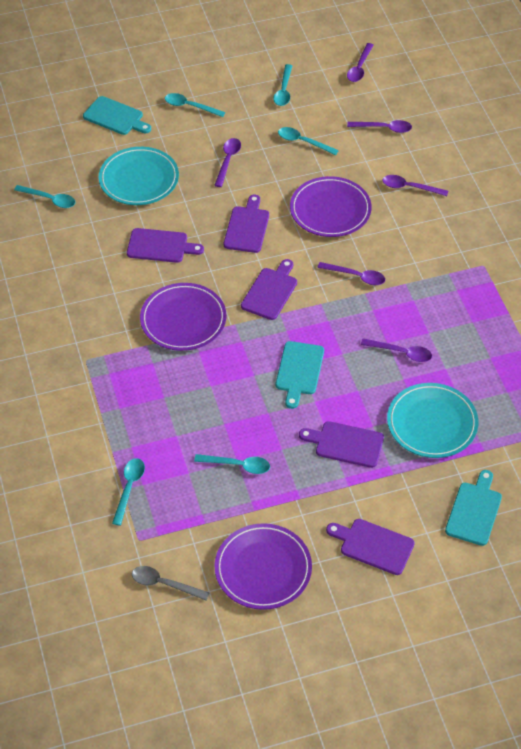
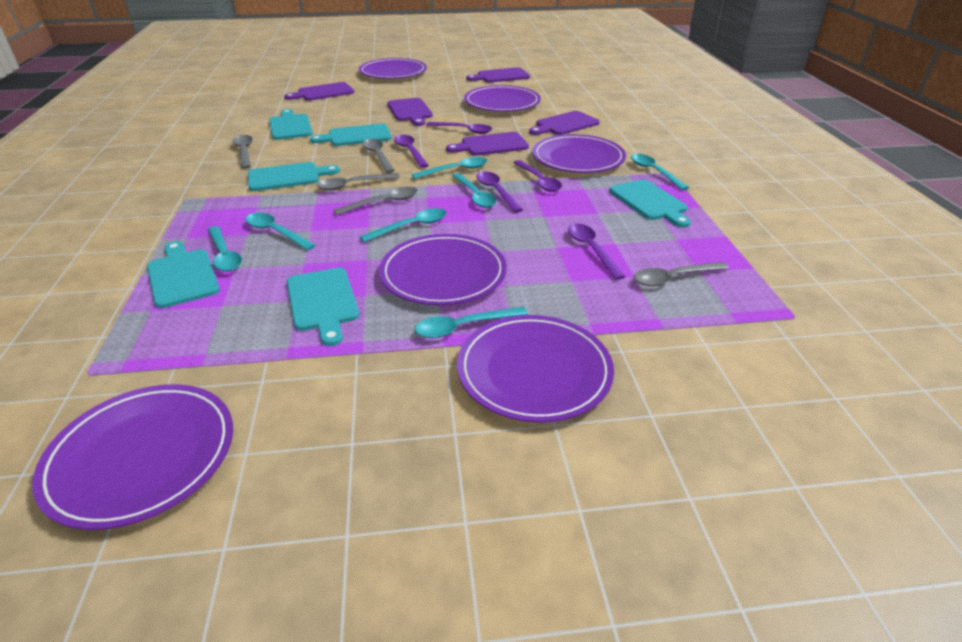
grey spoon: [132,566,209,600] = 1 -> [232,135,253,169] [317,173,400,191] [333,186,418,215] [363,139,395,173] [634,262,729,286] = 5
purple plate: [140,283,226,351] [215,523,312,610] [290,176,372,237] = 3 -> [32,384,233,530] [359,58,427,79] [379,234,507,305] [457,315,614,423] [464,85,541,112] [532,134,626,173] = 6
purple spoon: [214,138,241,187] [318,262,385,285] [347,43,374,82] [347,120,412,133] [361,338,432,362] [382,175,448,196] = 6 -> [394,135,429,168] [426,122,492,134] [476,171,523,213] [513,160,562,192] [568,223,626,280] = 5
turquoise cutting board: [83,96,151,135] [276,341,324,409] [445,470,502,546] = 3 -> [147,241,220,308] [248,162,340,191] [269,109,313,140] [287,267,359,346] [310,123,392,146] [609,179,691,228] = 6
turquoise plate: [99,147,179,205] [387,383,478,458] = 2 -> none = 0
turquoise spoon: [14,185,76,208] [112,458,145,526] [165,93,225,117] [194,454,270,474] [273,64,292,106] [278,127,339,155] = 6 -> [208,226,242,272] [245,213,316,250] [360,208,447,242] [411,157,488,179] [415,307,528,338] [452,173,497,208] [631,154,689,190] = 7

